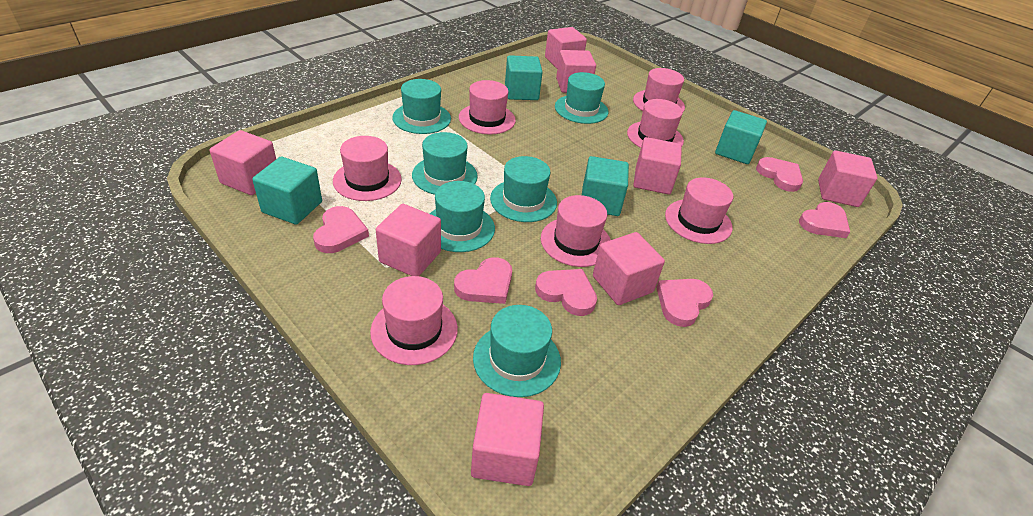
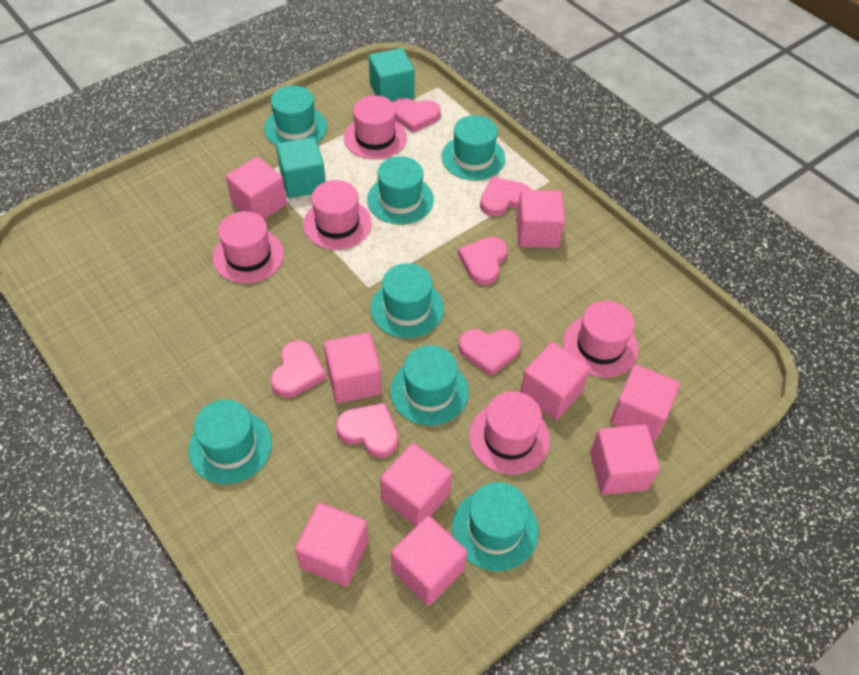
pink cube: [209,130,276,195] [376,204,441,276] [471,393,544,486] [545,27,587,69] [556,50,596,93] [593,232,665,305] [634,137,682,195] [818,151,878,207] = 8 -> [226,157,287,219] [295,503,369,587] [324,332,382,403] [380,443,452,527] [391,516,467,606] [516,190,565,248] [520,342,590,420] [590,424,660,495] [610,364,680,441] = 9
pink hat: [333,136,402,201] [370,276,458,365] [459,80,516,134] [541,195,611,267] [627,99,684,148] [633,68,685,112] [665,177,733,244] = 7 -> [213,211,284,283] [303,180,372,250] [344,96,407,160] [469,391,550,475] [563,301,638,377] = 5
turquoise cube: [252,156,322,225] [505,55,543,100] [582,156,629,216] [715,110,767,164] = 4 -> [276,137,326,198] [369,48,415,102] = 2
turquoise hat: [392,79,451,134] [412,132,478,195] [430,181,495,252] [473,305,561,397] [490,156,557,222] [555,72,608,124] = 6 -> [188,400,272,484] [264,86,327,145] [367,156,434,224] [371,263,444,338] [390,345,469,426] [441,115,505,180] [452,482,539,571] = 7

